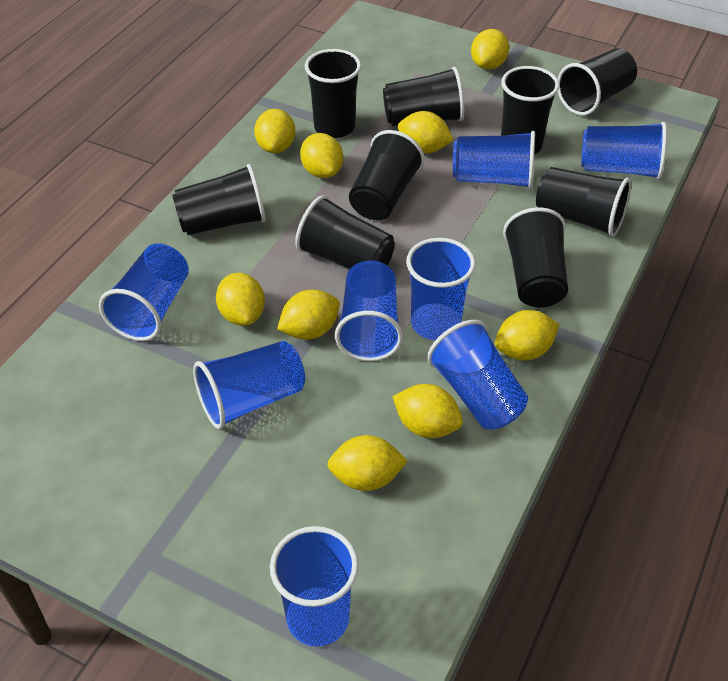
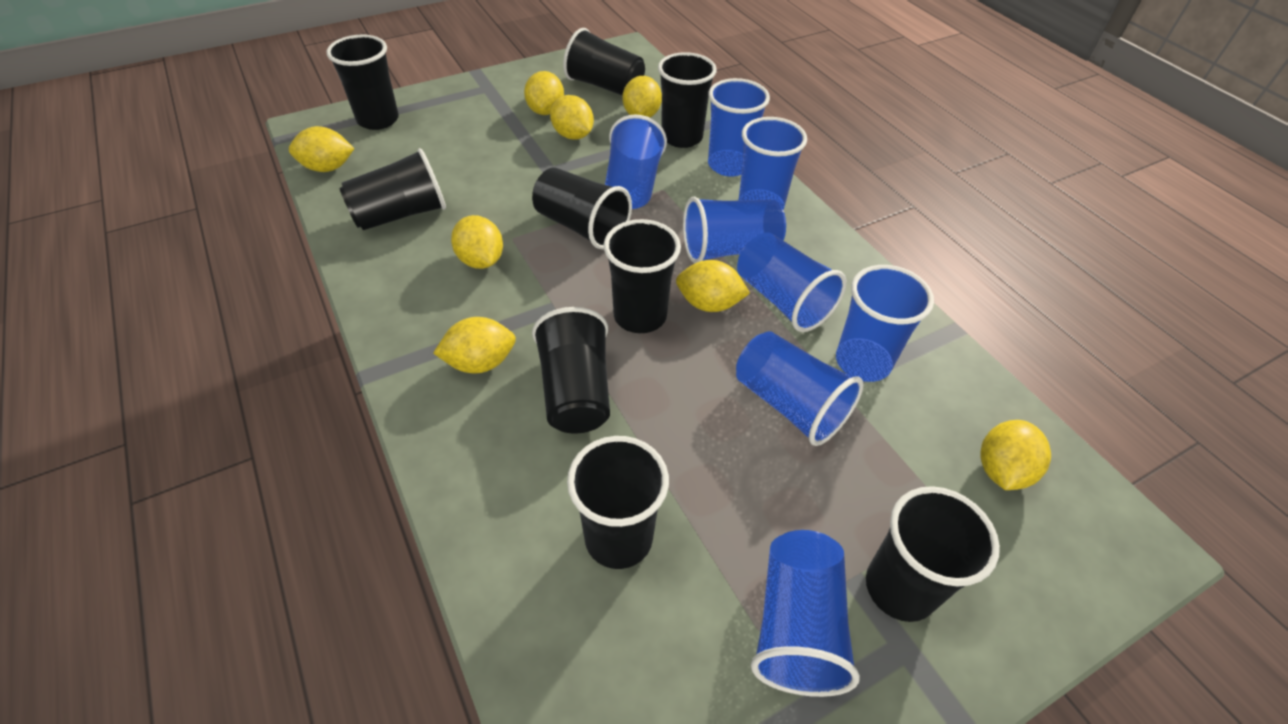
yellow lemon: [216,273,265,326] [254,109,295,153] [277,290,340,340] [300,133,343,178] [327,435,408,491] [392,384,463,438] [398,111,454,153] [471,29,509,70] [495,310,559,360] = 9 -> [289,126,355,172] [433,317,516,373] [451,215,503,269] [524,71,564,115] [550,95,594,140] [623,76,662,118] [676,260,750,312] [980,420,1051,490] = 8

